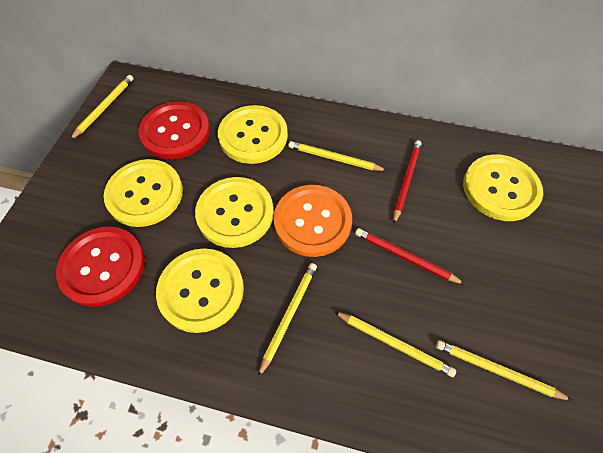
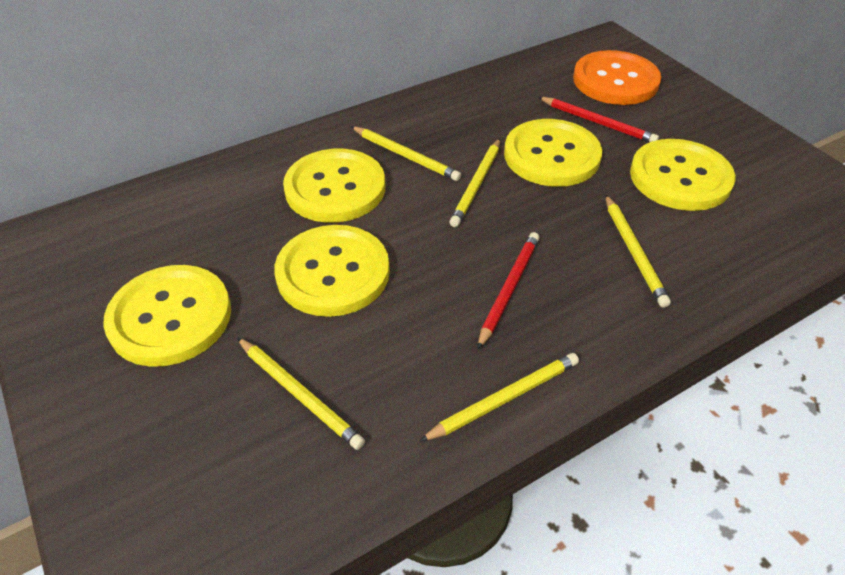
red button: [56,227,145,307] [139,102,210,159] = 2 -> none = 0

